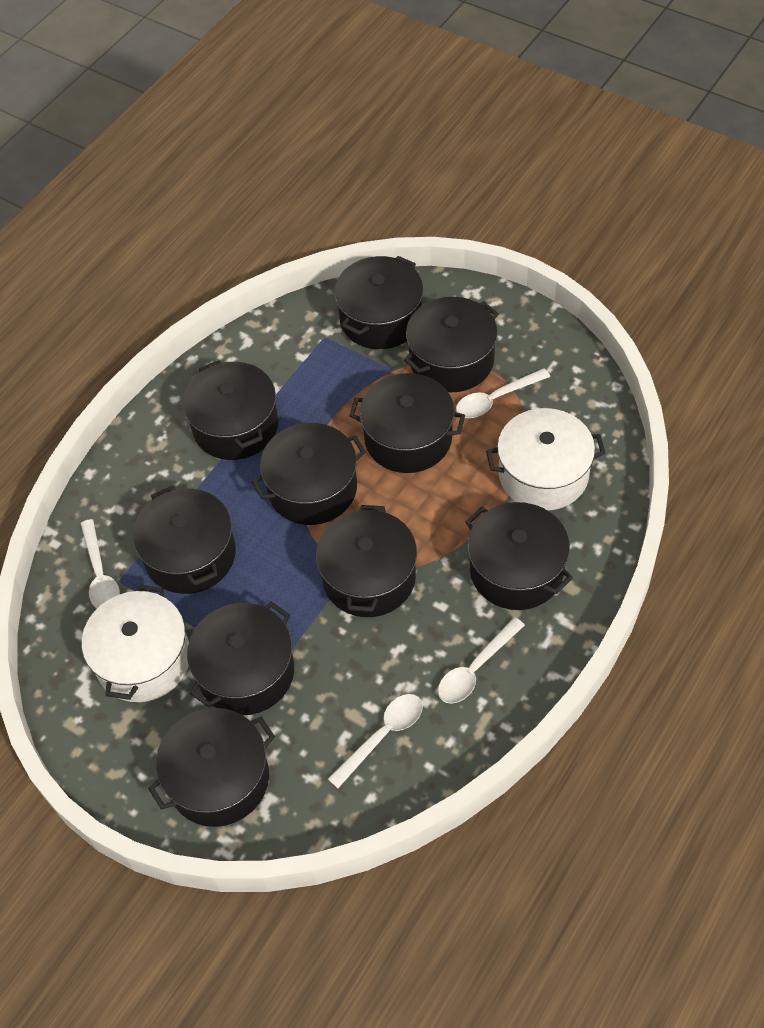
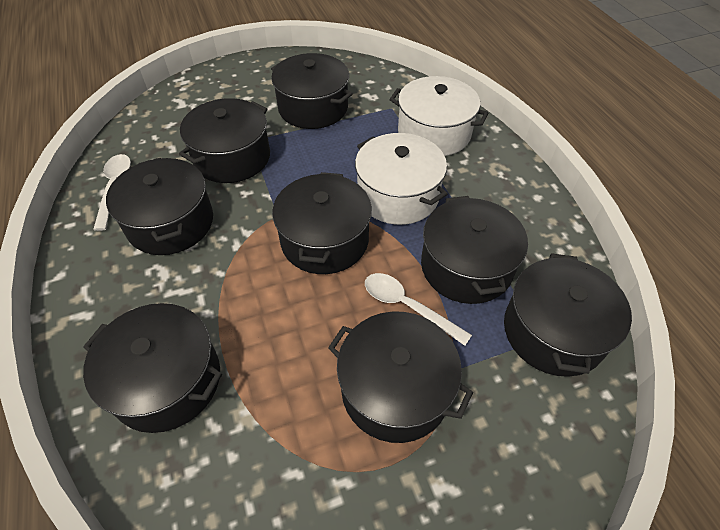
black pot: [133,486,236,594] [148,708,275,827] [183,360,278,460] [187,602,294,715] [251,423,366,525] [316,505,417,617] [334,256,423,349] [349,373,465,473] [404,297,499,392] [465,502,573,610] = 10 -> [83,303,222,433] [106,158,213,255] [179,98,270,183] [271,53,353,129] [272,172,372,274] [328,311,473,443] [421,196,528,304] [504,253,632,377] = 8
white spoon: [80,519,120,608] [328,694,423,788] [438,617,525,704] [456,368,550,418] = 4 -> [93,154,131,231] [365,273,472,346] = 2

